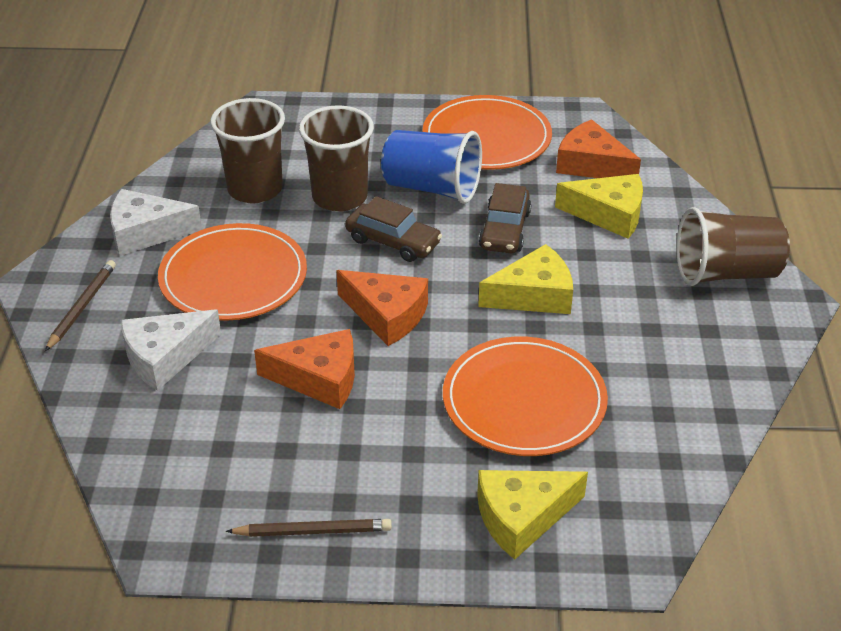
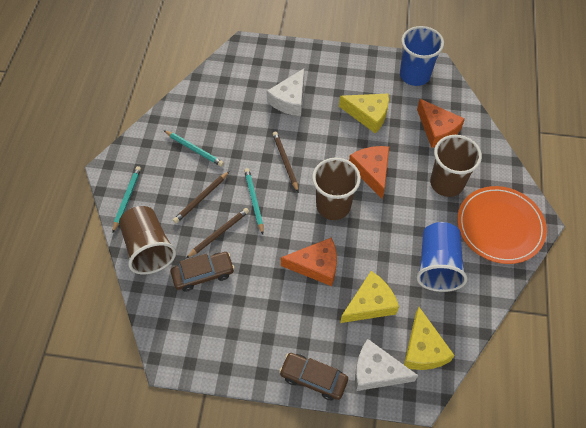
blue cup: [381,130,482,204] = 1 -> [400,26,444,86] [416,222,467,292] = 2
brown pencil: [45,260,116,351] [226,519,392,537] = 2 -> [173,171,229,223] [186,208,249,258] [273,132,298,192] = 3
orange plate: [158,223,307,321] [422,95,552,170] [443,336,608,456] = 3 -> [457,186,547,264] = 1
turquoise pencil: none = 0 -> [112,166,141,233] [163,130,224,167] [244,168,263,234] = 3

